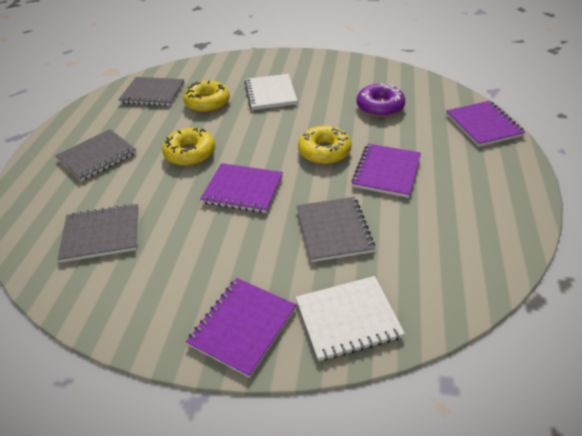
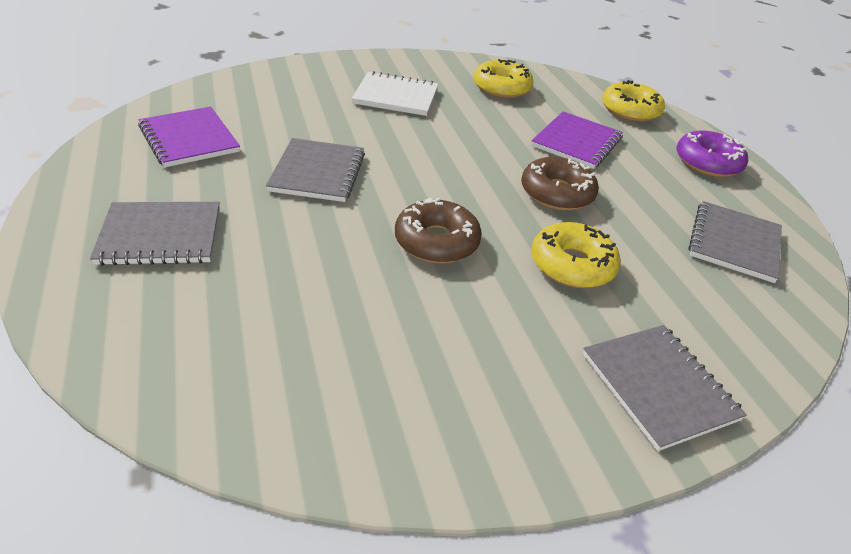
brown donut: none = 0 -> [395,198,482,264] [521,157,599,211] = 2
purple notebook: [186,278,296,378] [200,163,283,213] [351,144,421,198] [446,101,525,147] = 4 -> [138,107,240,167] [531,111,623,169] = 2
white notebook: [245,74,297,110] [296,276,405,361] = 2 -> [352,71,438,116] = 1

